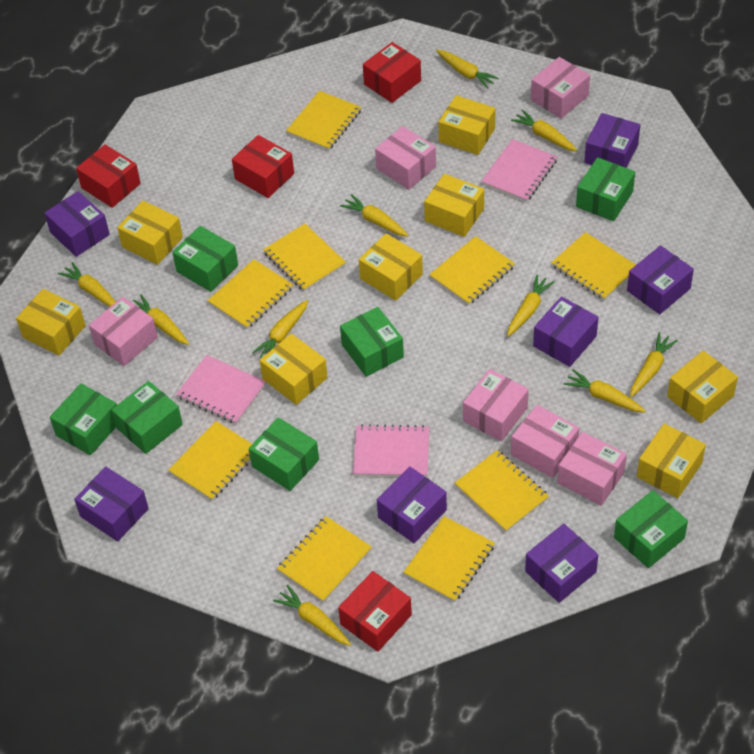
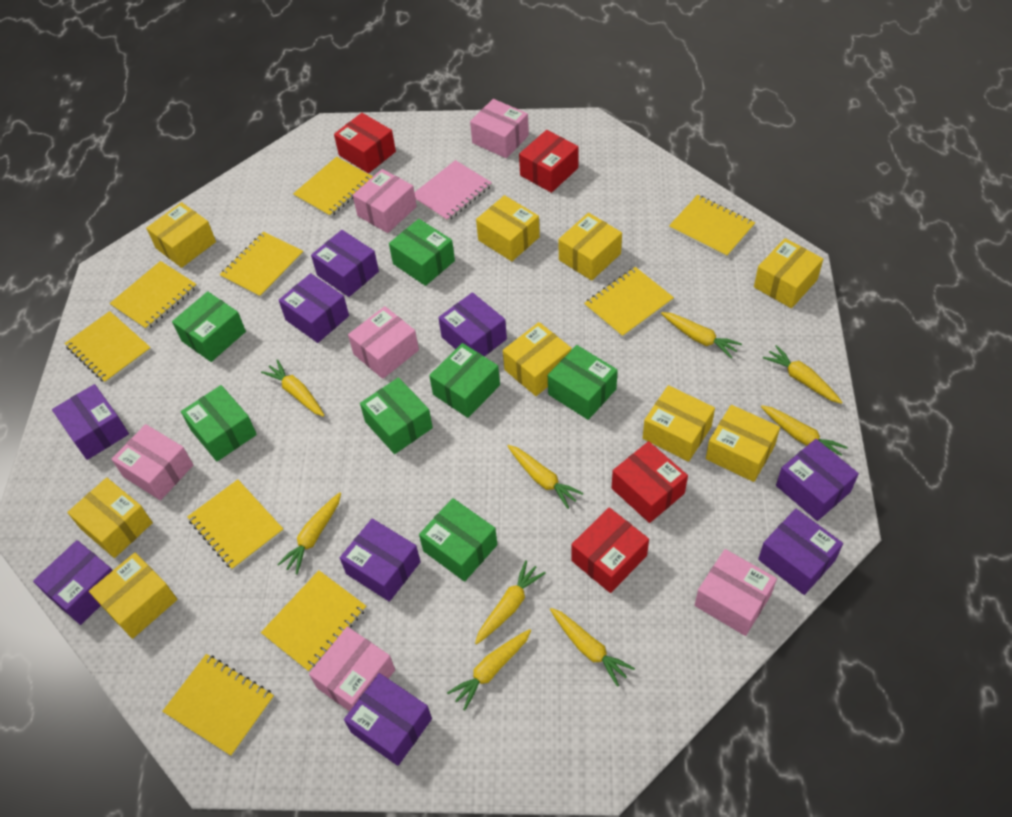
pink notebook: [176,355,266,424] [353,424,429,477] [481,139,557,202] = 3 -> [414,160,492,222] = 1
purple box: [44,191,110,257] [74,467,149,542] [377,467,447,543] [525,524,598,603] [533,296,598,367] [584,113,640,168] [627,245,694,314] = 7 -> [33,540,113,625] [52,384,129,460] [279,273,349,343] [311,230,379,297] [340,518,421,602] [344,673,432,766] [438,292,507,356] [758,509,843,595] [776,439,859,521] = 9
yellow box: [16,289,86,356] [117,200,183,265] [260,334,328,405] [359,233,423,301] [424,174,484,237] [438,95,496,155] [637,423,706,498] [667,350,738,423] = 8 -> [67,478,153,558] [89,553,178,639] [146,202,216,268] [476,195,540,261] [503,322,572,396] [558,213,622,281] [643,385,715,462] [706,405,780,482] [754,238,823,308] = 9
yellow carrot: [58,262,116,307] [133,294,189,345] [252,300,308,357] [273,585,351,646] [340,194,409,237] [436,50,499,89] [507,275,555,337] [511,110,578,151] [563,369,646,413] [630,332,678,397] = 10 -> [261,359,325,417] [277,492,341,574] [447,629,531,710] [475,560,546,645] [508,445,584,509] [550,608,635,687] [661,312,742,359] [761,405,848,456] [763,345,842,404] = 9

